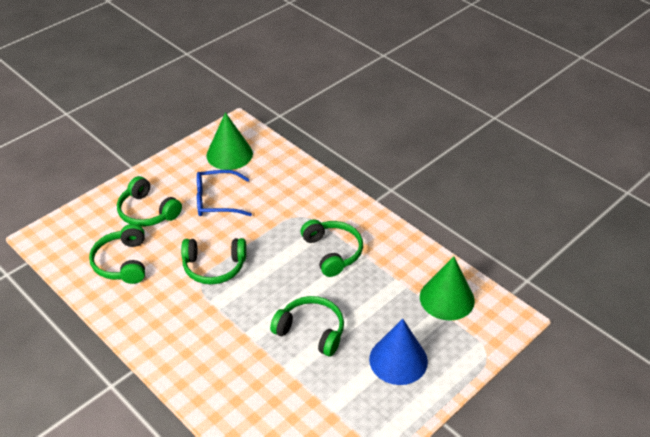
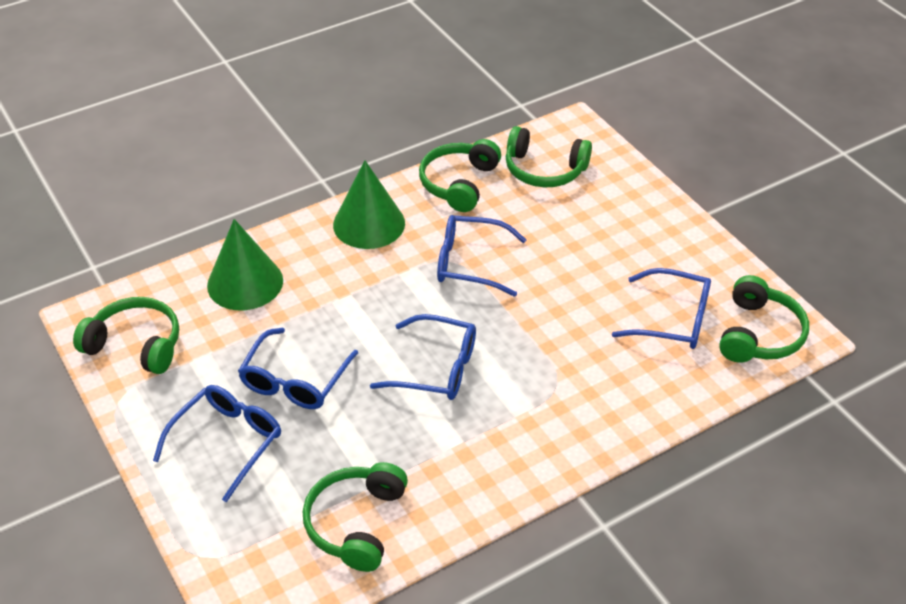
blue cone: [369,319,428,385] = 1 -> none = 0
blue glasses: [197,170,252,216] = 1 -> [153,385,281,502] [238,328,358,409] [370,314,476,400] [437,215,527,297] [612,268,711,349] = 5

